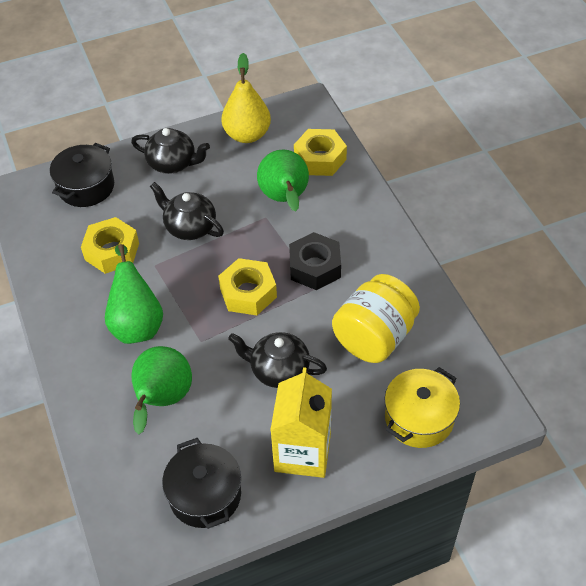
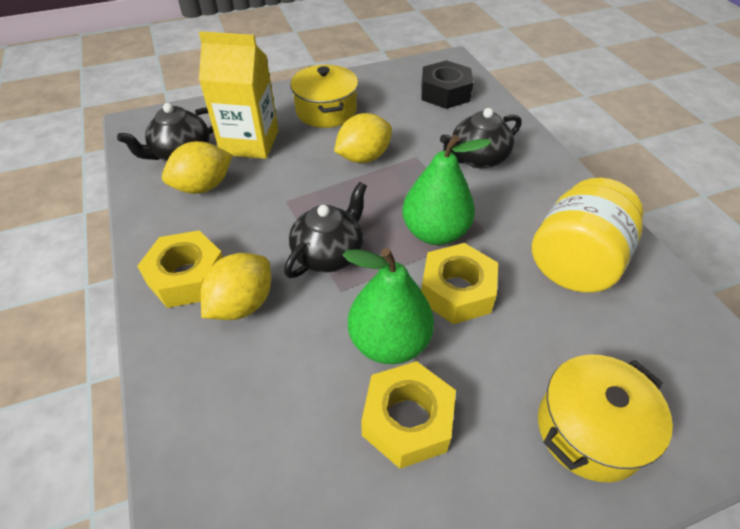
black pot: [50,143,114,207] [162,438,241,529] = 2 -> none = 0
green pear: [105,244,163,344] [131,346,192,434] [257,149,309,212] = 3 -> [343,248,434,364] [402,135,492,245] = 2
yellow lemon: none = 0 -> [162,141,232,194] [201,253,271,320] [334,113,392,163] = 3
yellow pear: [221,53,271,143] = 1 -> none = 0
yellow pot: [384,367,460,448] = 1 -> [290,65,358,128] [538,354,673,482] = 2

